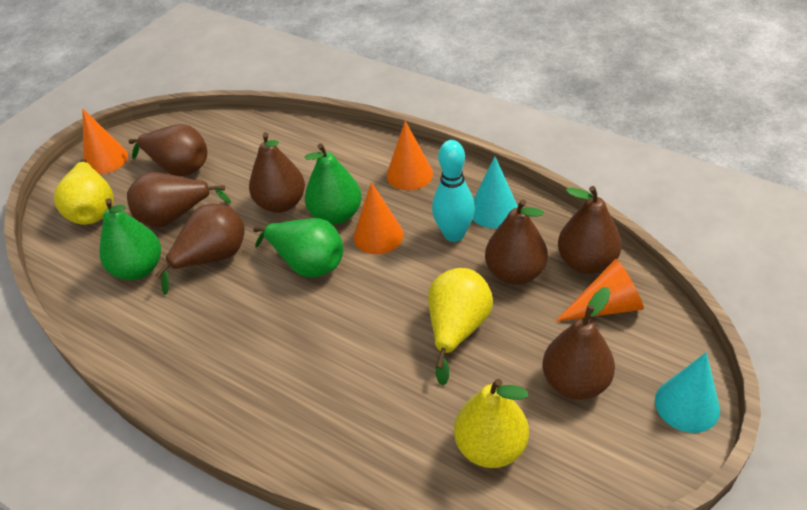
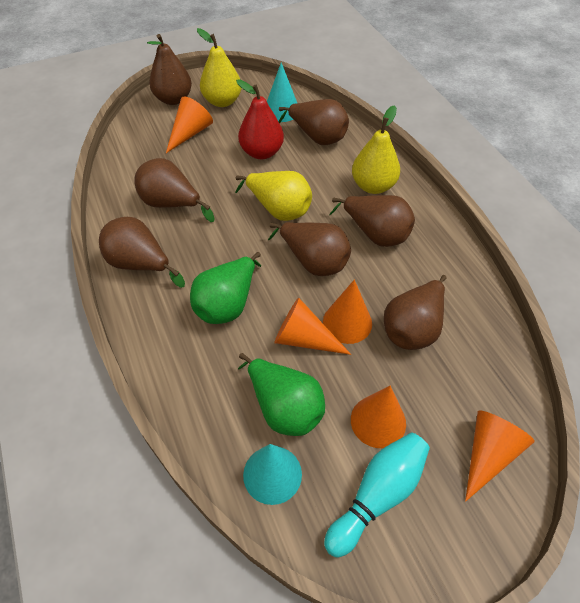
green pear: [100,198,161,280] [253,218,344,278] [304,143,362,225] = 3 -> [190,252,261,324] [238,353,325,436] = 2
orange cone: [82,108,128,174] [354,182,404,254] [387,121,433,190] [555,259,644,322] = 4 -> [166,97,213,153] [274,297,351,355] [323,279,372,344] [351,386,406,448] [465,410,535,502] = 5
red pear: none = 0 -> [236,79,284,159] = 1

